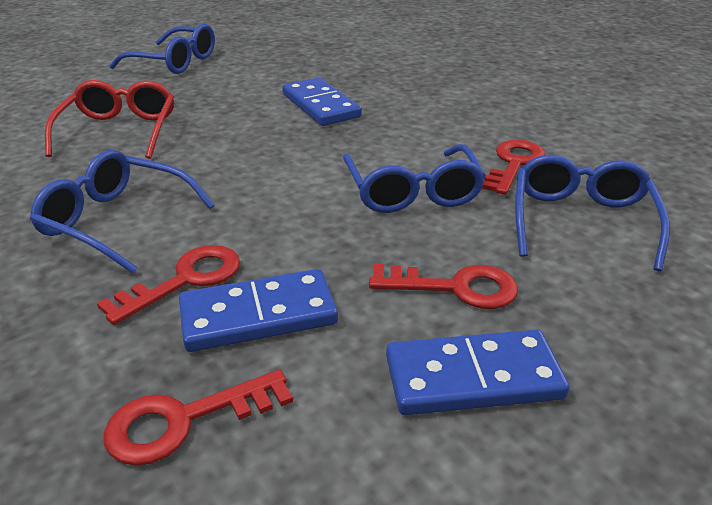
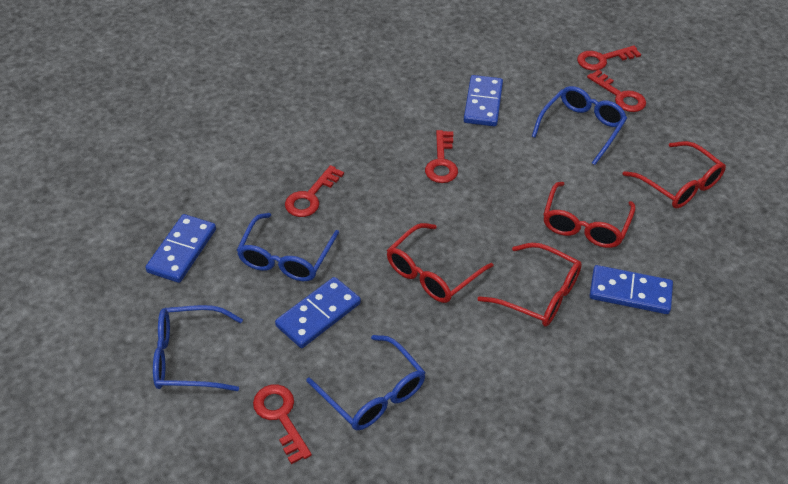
blue domino: [179,269,338,352] [282,78,362,126] [386,329,570,415] = 3 -> [145,214,216,283] [275,277,361,348] [464,75,503,127] [589,265,673,314] = 4
red glasses: [45,80,174,159] = 1 -> [387,223,494,303] [477,243,582,327] [543,182,636,248] [622,141,726,209] = 4
red key: [97,245,240,325] [104,369,293,466] [369,264,518,309] [482,140,546,195] = 4 -> [253,384,312,464] [285,165,344,217] [425,130,458,183] [577,46,641,71] [587,70,646,112] = 5

